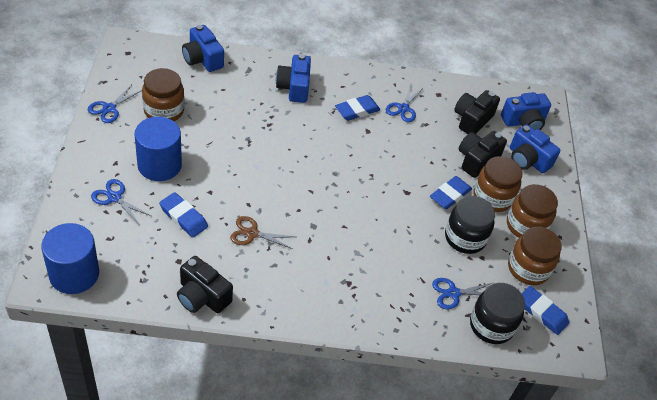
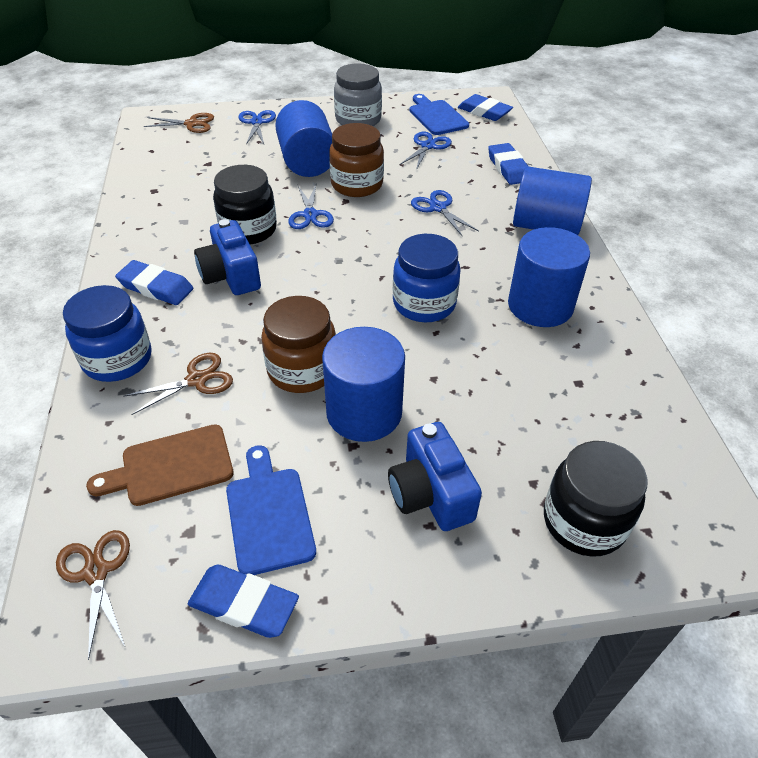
black camera: [177,256,233,313] [454,90,500,134] [459,131,507,178] = 3 -> none = 0
blue camera: [182,25,224,72] [276,54,311,103] [501,92,551,130] [510,124,560,173] = 4 -> [194,219,261,295] [388,422,482,531] = 2
blue cutting board: none = 0 -> [226,445,316,575] [409,94,469,135] = 2
blue cylinder: [41,223,99,294] [135,117,182,181] = 2 -> [275,100,332,177] [322,327,405,442] [508,227,590,327] [513,166,592,235] = 4
blue jar: none = 0 -> [63,285,152,382] [393,234,461,322] = 2
brown cutting board: none = 0 -> [86,424,234,506] = 1
brown jar: [142,68,185,121] [473,156,522,212] [507,184,558,238] [508,227,562,285] = 4 -> [261,296,336,393] [329,123,384,197] = 2
brown scissors: [230,216,295,249] = 1 -> [56,530,130,660] [123,353,233,415] [144,113,214,133] = 3
grey jar: none = 0 -> [334,63,382,126] = 1

